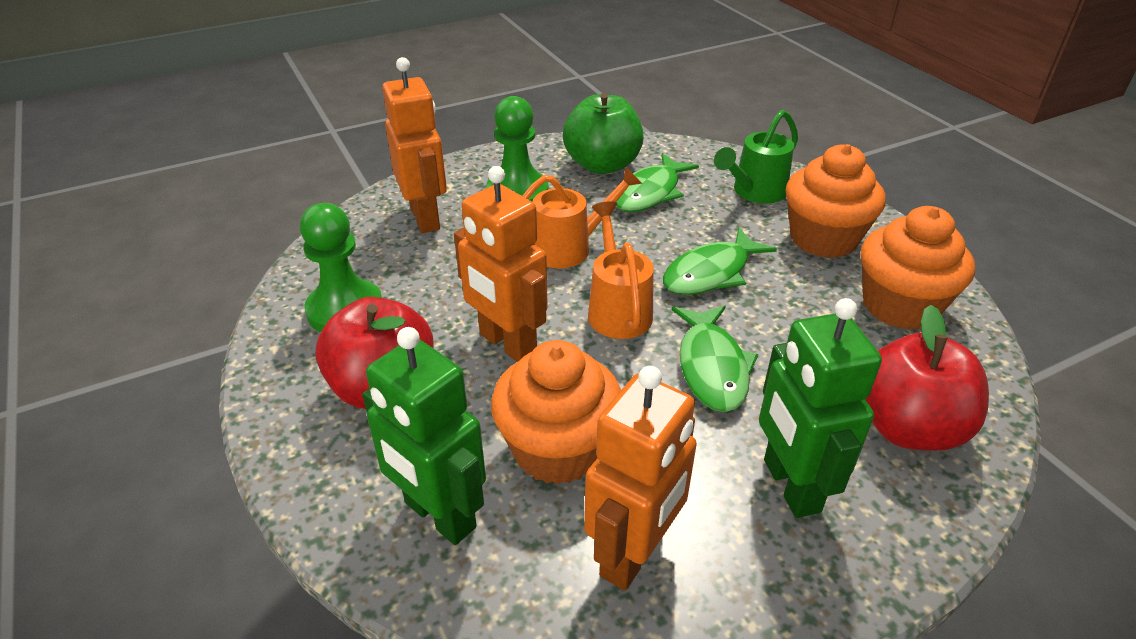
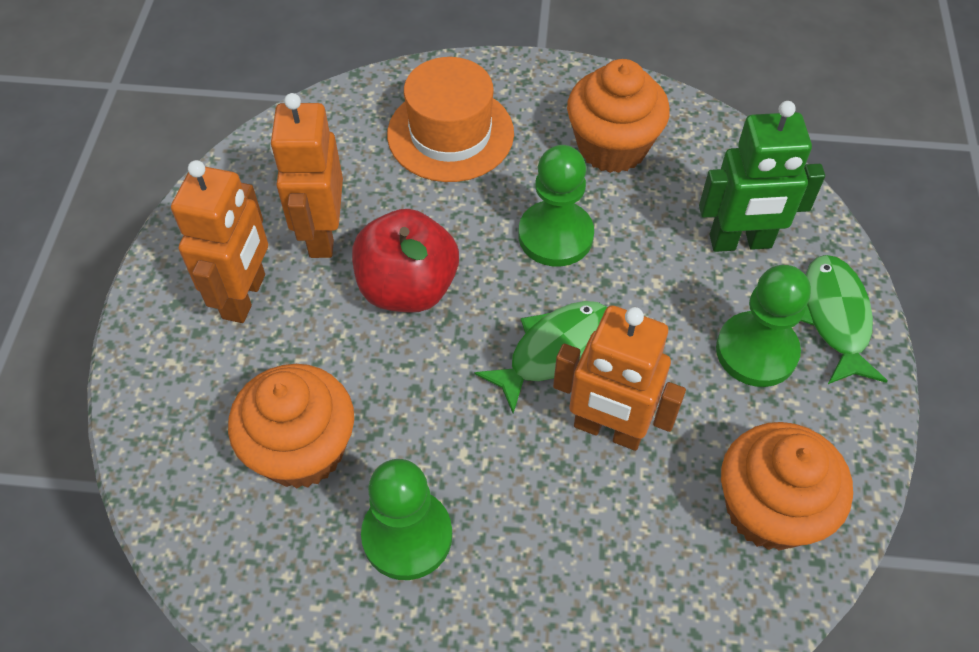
green apple: [563,93,644,174] = 1 -> none = 0
green fish: [616,153,699,212] [663,228,777,295] [672,305,758,412] = 3 -> [475,301,608,413] [801,255,887,384] = 2
green pawn: [300,203,382,332] [486,96,548,201] = 2 -> [361,459,452,580] [518,145,594,267] [716,265,811,387] = 3
green robot: [362,327,486,545] [759,298,882,518] = 2 -> [699,101,825,252] = 1
green watering can: [714,110,798,203] = 1 -> none = 0
orange hat: none = 0 -> [387,57,514,182] = 1
orange watering can: [523,166,642,268] [588,201,654,339] = 2 -> none = 0
red apple: [315,297,433,409] [865,305,989,451] = 2 -> [352,209,459,313] = 1

